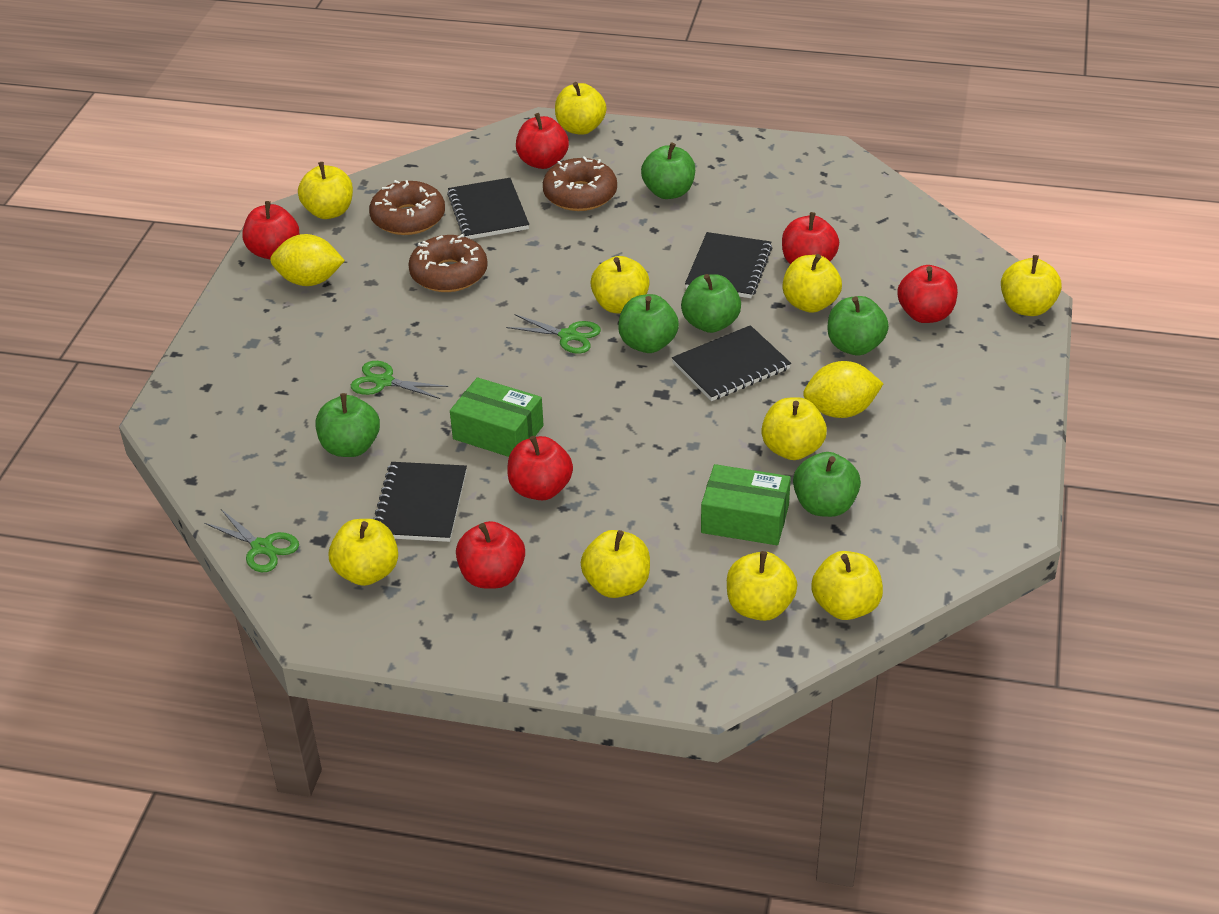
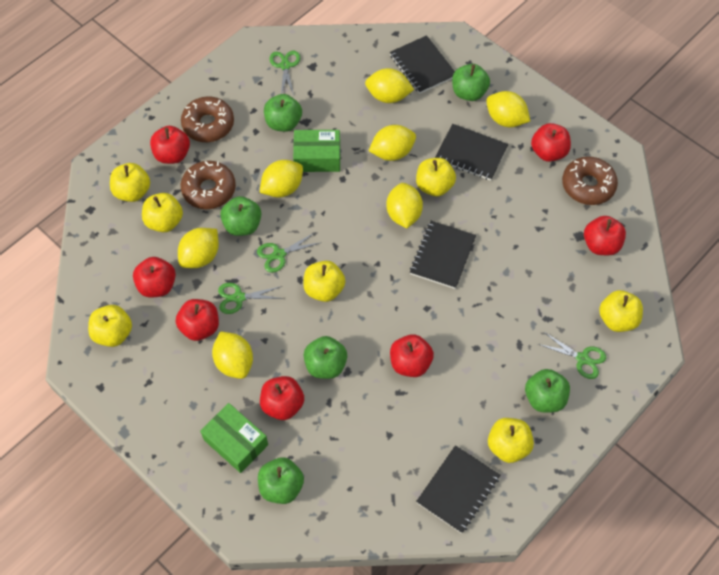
green scissors: [204,509,299,572] [351,361,448,399] [506,314,601,354] = 3 -> [218,283,284,314] [257,233,322,273] [270,51,300,95] [538,332,606,379] = 4
red apple: [242,201,299,259] [456,521,525,589] [507,436,573,500] [516,113,569,169] [782,212,839,264] [897,265,958,323] = 6 -> [133,257,176,297] [150,126,190,164] [176,299,219,341] [260,376,304,420] [390,334,434,377] [531,123,571,162] [584,216,626,255] = 7
yellow apple: [298,162,353,219] [329,519,398,586] [555,82,607,135] [581,530,650,598] [590,256,650,313] [727,551,797,621] [761,397,827,460] [783,254,842,313] [811,551,883,620] [1001,255,1062,316] = 10 -> [88,305,132,347] [110,163,150,202] [142,193,183,232] [303,261,345,302] [416,158,456,196] [488,418,534,463] [599,290,643,332] = 7
yellow lemon: [270,234,345,286] [803,361,884,418] = 2 -> [178,228,219,268] [212,331,253,379] [260,160,303,198] [365,68,414,103] [369,125,416,161] [386,183,423,228] [486,91,530,127] = 7

